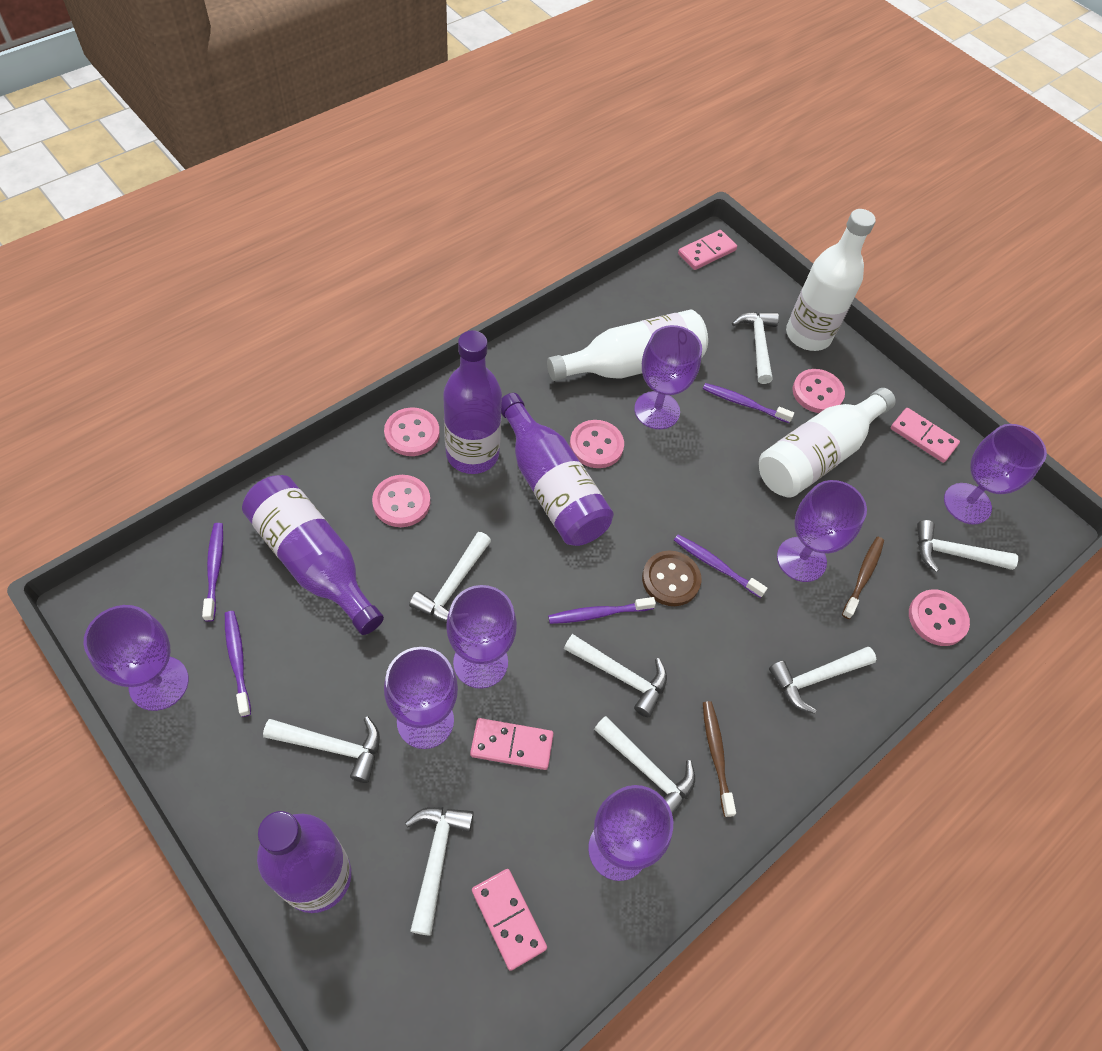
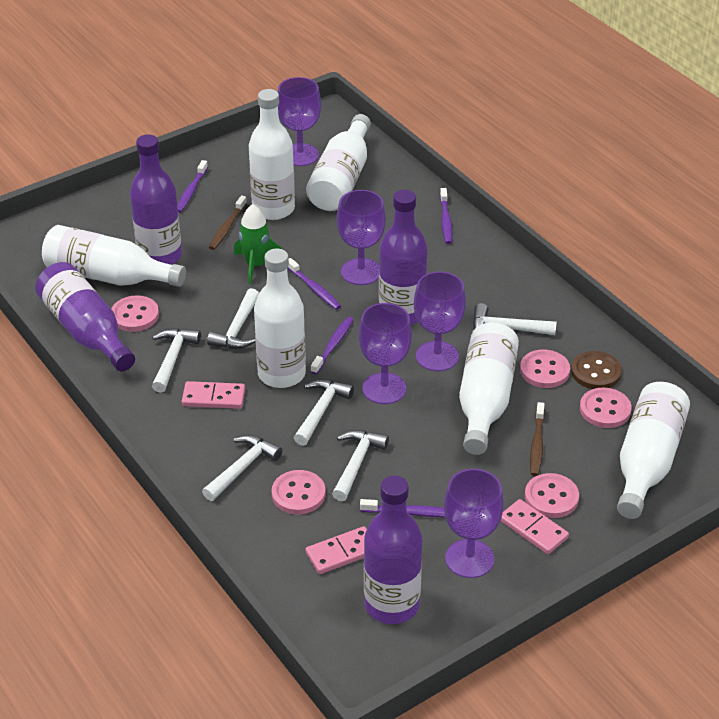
green rocket: none = 0 -> [234,204,282,284] = 1
pink domino: [470,718,554,770] [472,869,547,971] [678,230,737,270] [891,408,960,463] = 4 -> [182,381,245,409] [305,526,367,574] [501,499,569,554] = 3
purple goblet: [83,605,189,711] [384,647,458,749] [446,585,517,689] [588,785,673,881] [634,325,702,429] [777,480,867,582] [944,424,1047,524] = 7 -> [278,77,321,166] [337,190,386,285] [359,303,412,404] [414,272,466,371] [444,469,504,578] = 5
white bottle: [547,309,708,381] [759,388,896,497] [786,209,876,351] = 3 -> [42,225,186,287] [249,89,295,220] [254,248,306,388] [306,114,371,211] [459,322,519,455] [617,382,690,519] = 6
white hammer: [263,716,380,783] [405,807,474,936] [409,532,491,622] [564,634,667,717] [594,716,695,816] [732,312,779,384] [769,647,876,714] [917,520,1018,572] = 8 -> [152,328,201,393] [202,435,283,501] [207,288,259,349] [294,379,354,446] [332,430,389,501] [473,303,557,335] = 6

